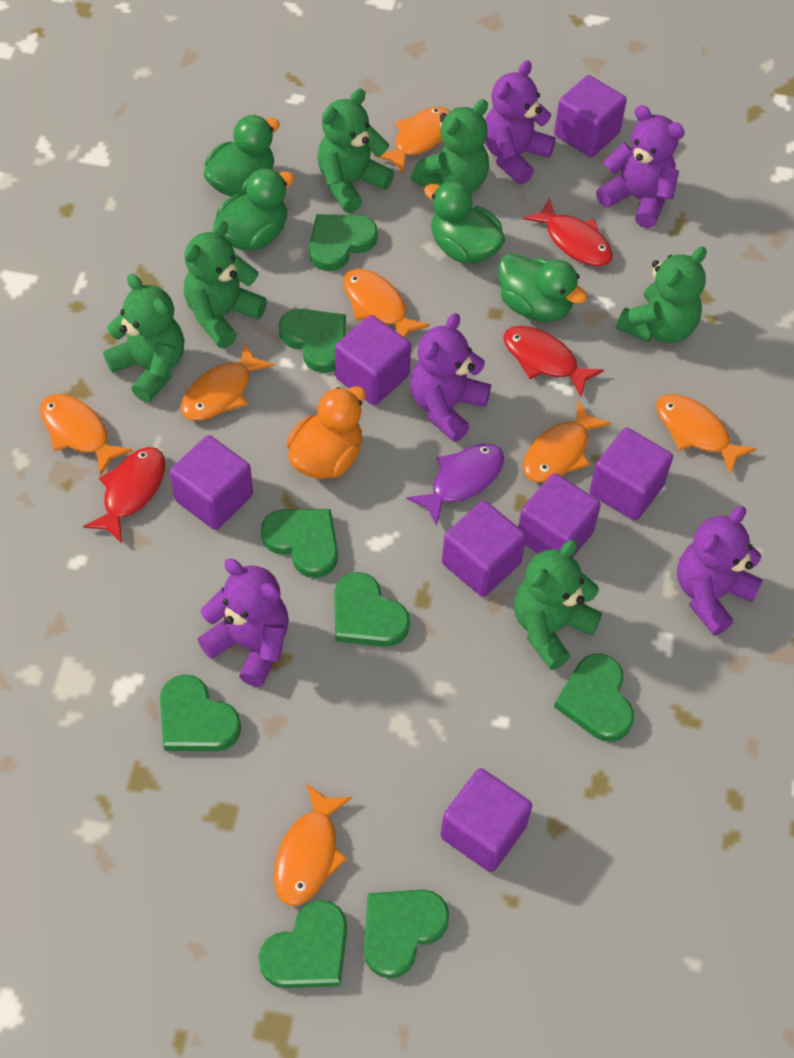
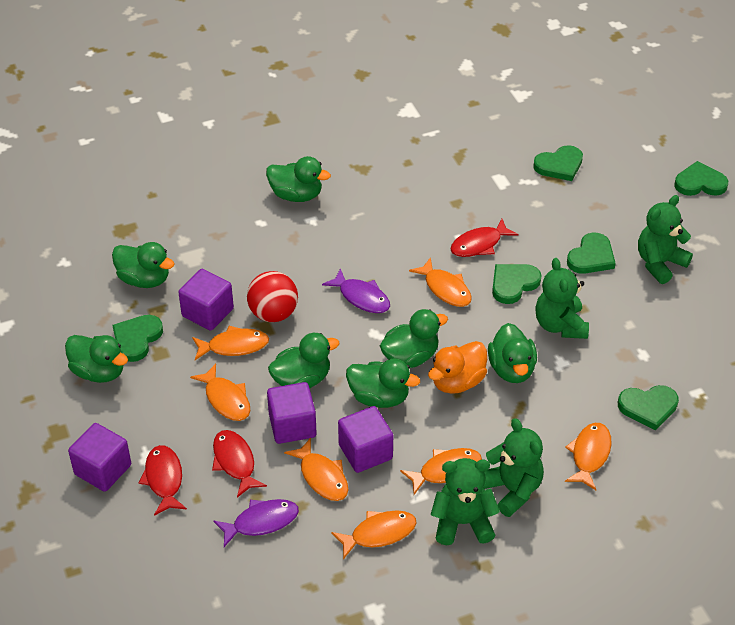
green duck: [204,115,280,197] [213,168,295,251] [424,181,505,264] [499,253,587,322] = 4 -> [65,335,128,383] [112,242,175,288] [266,156,331,202] [268,333,339,388] [346,358,420,408] [380,309,448,368] [488,323,537,383] = 7
green heart: [160,675,241,751] [259,900,347,988] [261,509,338,578] [279,309,346,373] [309,214,378,271] [334,572,410,647] [364,889,449,978] [554,654,634,742] = 8 -> [112,315,163,362] [492,264,542,304] [533,145,583,181] [567,232,616,274] [618,385,679,431] [674,161,728,196] = 6
green teddy bear: [103,274,184,402] [184,220,267,348] [317,89,394,213] [411,99,489,193] [514,540,602,670] [616,247,707,343] = 6 -> [431,458,500,545] [483,418,544,517] [535,258,589,339] [638,195,693,284] = 4
purple cube: [170,435,253,530] [335,315,411,405] [440,768,532,872] [442,501,526,597] [518,473,601,557] [554,75,627,157] [589,428,673,521] = 7 -> [68,423,131,492] [178,269,234,331] [267,382,317,444] [338,406,393,473] = 4
purple fish: [406,444,504,526] = 1 -> [214,499,299,547] [322,268,390,313] = 2
purple teddy bear: [197,559,289,687] [410,313,491,442] [485,60,556,184] [596,105,685,228] [677,506,763,636] = 5 -> none = 0
red ball: none = 0 -> [247,271,298,322] = 1

